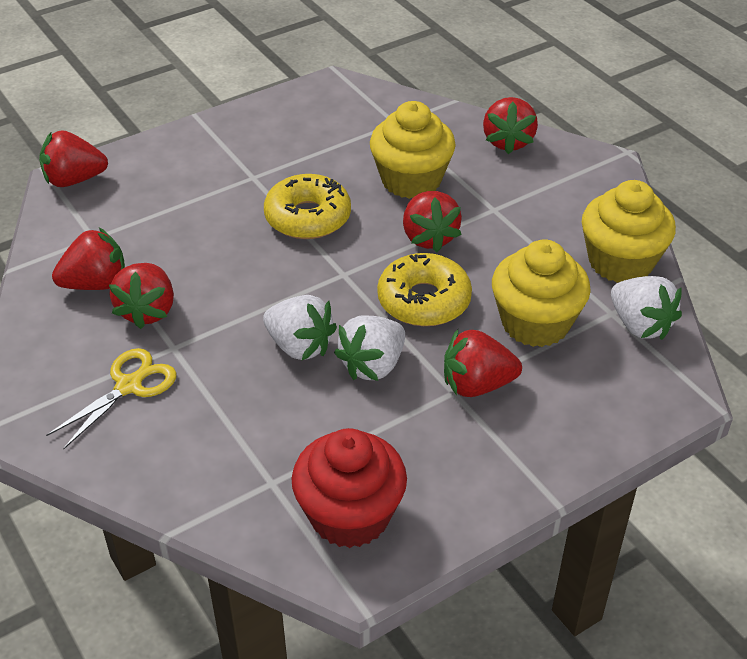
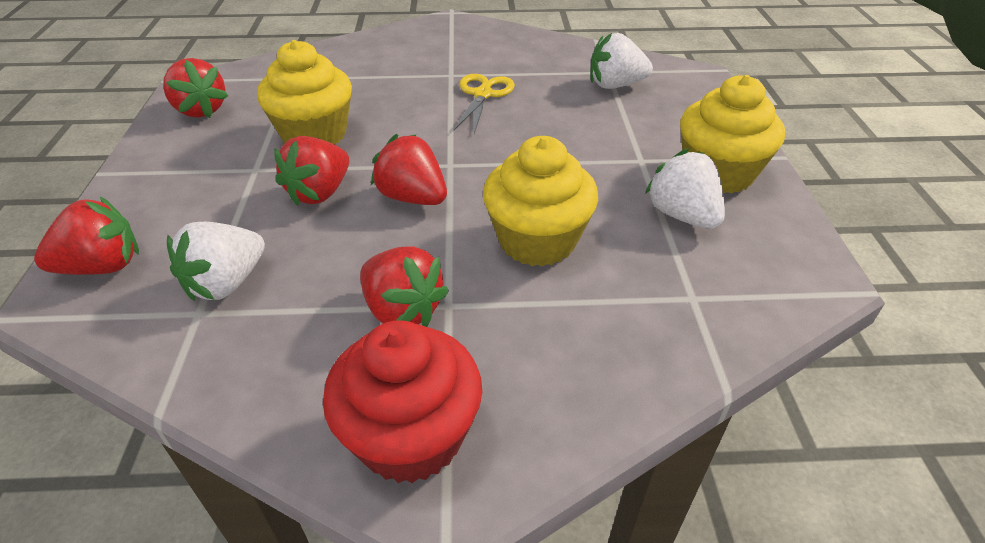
red strawberry: [39,130,108,187] [52,228,125,290] [109,263,174,329] [403,191,462,252] [444,329,522,397] [483,97,538,154] = 6 -> [34,197,139,275] [163,58,228,118] [274,136,349,206] [360,246,449,327] [371,134,447,205] = 5
yellow donut: [264,174,351,239] [377,253,472,326] = 2 -> none = 0

